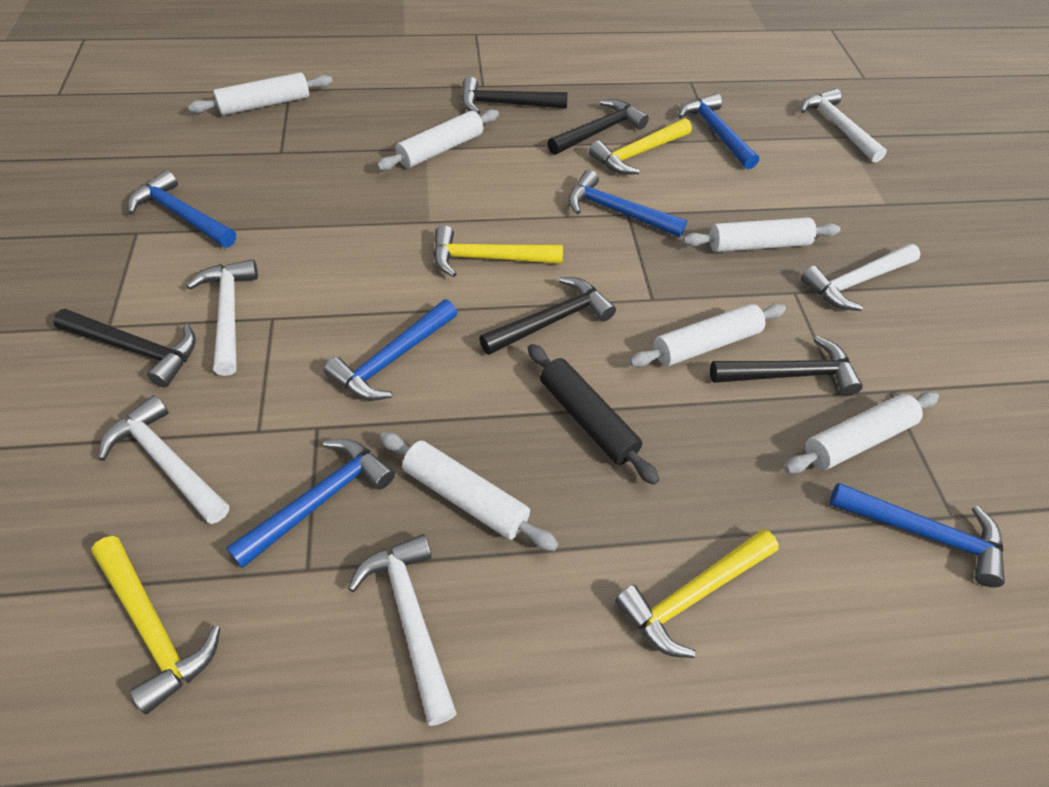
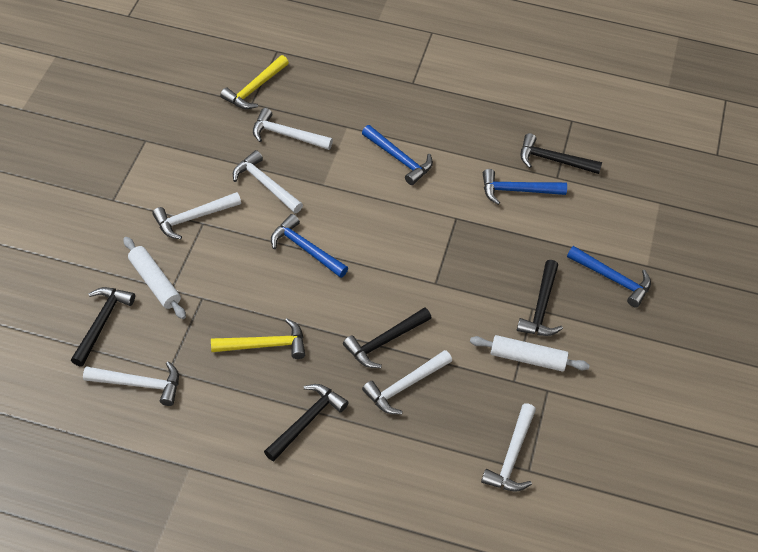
black rolling pin: [528,344,660,485] = 1 -> none = 0
blue hammer: [128,170,236,247] [226,439,395,569] [324,299,457,400] [568,170,687,237] [678,94,759,169] [830,483,1005,588] = 6 -> [271,214,348,278] [362,125,433,185] [483,169,567,205] [567,246,651,308] = 4
white hammer: [98,395,229,524] [187,259,258,376] [348,534,457,726] [800,89,887,163] [801,244,921,311] = 5 -> [83,361,179,406] [152,192,241,239] [233,150,303,213] [253,108,333,150] [362,350,452,414] [481,403,536,491] = 6
white rolling pin: [188,72,333,115] [377,109,499,171] [379,432,558,551] [629,304,786,367] [683,217,840,252] [784,392,939,474] = 6 -> [123,237,186,319] [470,335,590,372] = 2
yellow hammer: [91,536,220,715] [434,225,563,277] [589,118,692,175] [615,529,779,658] = 4 -> [211,318,305,359] [220,55,289,109] = 2

